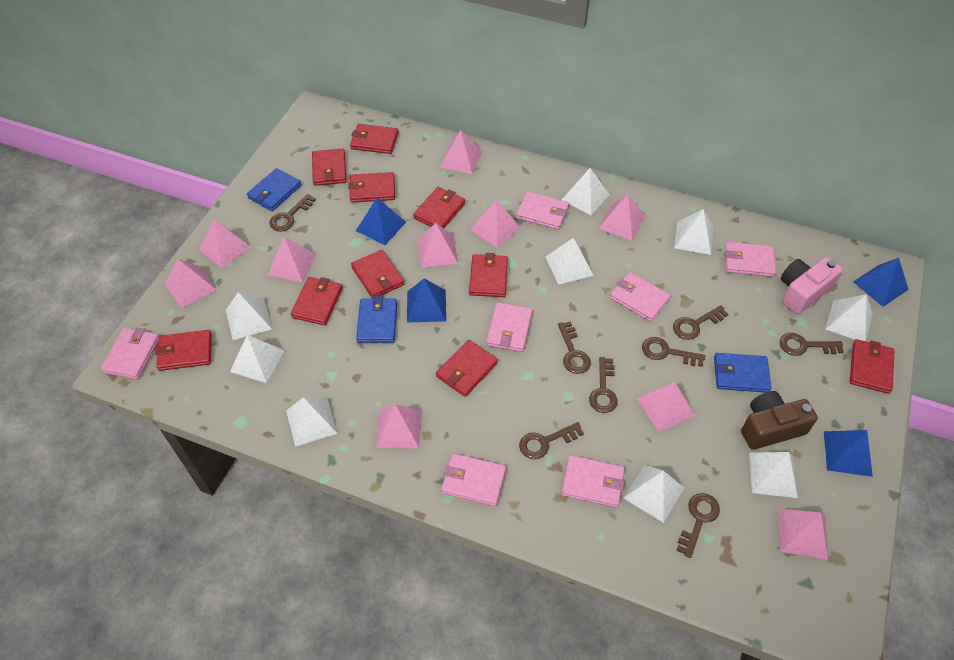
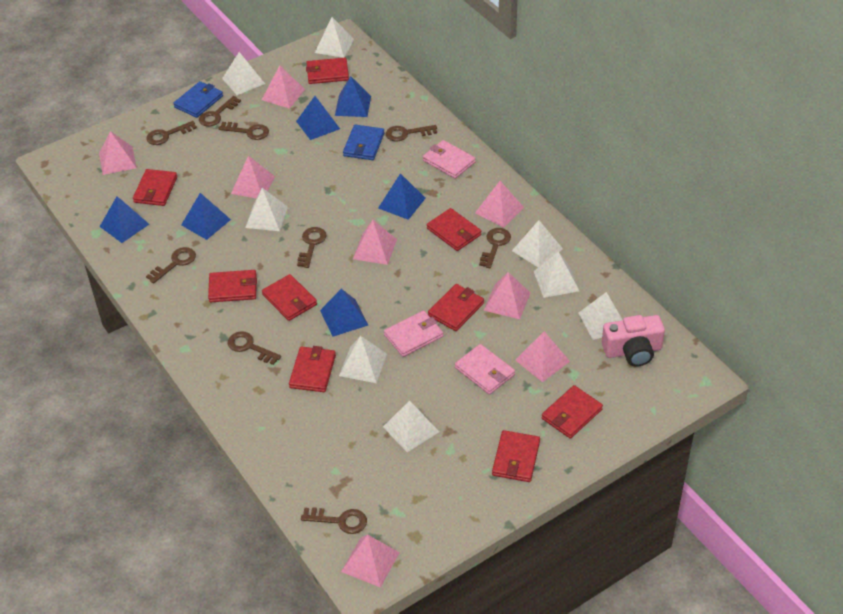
blue pyramid: [356,198,406,245] [407,278,446,323] [824,430,873,477] [853,258,909,307] = 4 -> [100,196,149,243] [181,193,231,240] [296,96,340,140] [320,289,368,337] [335,76,371,117] [378,173,426,220] = 6
blue wallet: [247,168,302,211] [356,296,397,343] [714,353,772,393] = 3 -> [173,81,223,118] [343,125,384,160] = 2
brown camera: [741,391,818,450] = 1 -> none = 0
brown key: [270,194,316,231] [519,422,584,459] [558,321,591,374] [589,357,618,413] [642,337,705,367] [673,305,729,340] [676,493,720,558] [780,333,844,356] = 8 -> [146,121,197,145] [146,247,196,283] [199,96,241,127] [218,122,269,140] [228,331,281,365] [297,227,327,268] [301,507,367,534] [386,125,437,142] [479,228,511,268] = 9
pink pyramid: [165,259,217,308] [199,220,251,268] [268,236,316,283] [376,404,422,449] [417,223,458,268] [440,129,482,174] [470,200,521,248] [598,194,645,241] [636,382,695,432] [778,508,828,559] = 10 -> [99,131,137,175] [231,156,275,198] [262,65,305,109] [341,535,400,588] [353,220,397,265] [475,181,524,228] [484,272,530,319] [515,332,570,382] = 8
pink wallet: [101,328,159,379] [441,453,506,506] [486,302,532,352] [516,191,569,230] [561,455,624,508] [610,272,671,322] [725,242,776,277] = 7 -> [384,311,443,357] [423,140,476,179] [455,344,515,395] = 3
red wallet: [155,330,212,371] [291,277,343,325] [312,148,347,186] [348,172,395,203] [350,124,398,154] [351,250,404,298] [413,187,465,228] [436,340,498,397] [469,253,508,297] [850,339,895,394] = 10 -> [133,169,177,206] [208,270,257,302] [262,274,317,321] [289,346,336,392] [306,58,349,84] [427,208,481,251] [428,284,484,331] [492,430,540,482] [541,385,603,439] = 9
white pyramid: [226,292,272,340] [230,335,285,383] [286,397,338,447] [546,238,594,285] [562,168,610,215] [624,465,684,523] [674,209,714,255] [749,452,798,498] [825,294,873,341] = 9 -> [222,52,265,95] [245,188,288,231] [315,17,354,58] [339,336,387,383] [383,400,439,452] [512,220,563,267] [534,251,579,298] [578,292,622,340] = 8

